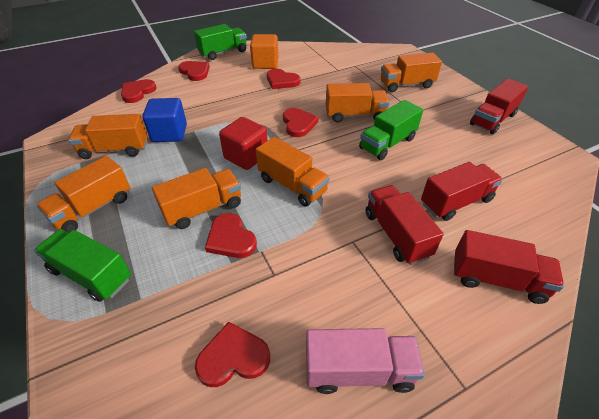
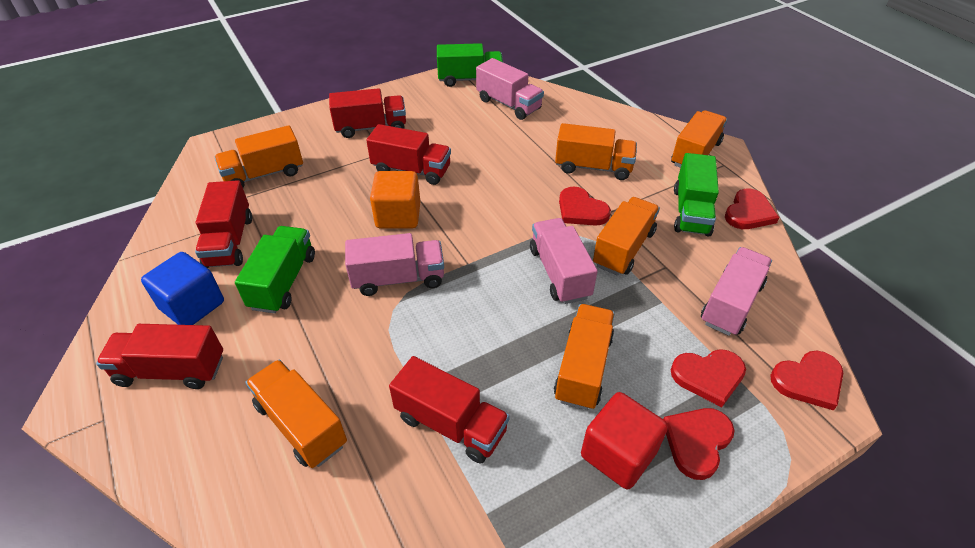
pink truck: [306,328,425,394] = 1 -> [345,233,444,296] [476,58,544,120] [530,218,598,304] [701,247,772,336] = 4
red heart: [121,79,157,103] [178,61,210,81] [195,322,270,387] [205,213,257,258] [267,69,300,89] [283,108,319,137] = 6 -> [559,187,611,226] [663,408,735,480] [671,349,746,407] [725,189,779,229] [770,351,843,411] = 5
red truck: [366,185,444,265] [421,162,503,221] [454,230,564,304] [470,78,529,134] = 4 -> [96,324,223,389] [195,180,252,268] [329,88,406,138] [366,124,451,185] [389,356,510,464] = 5

